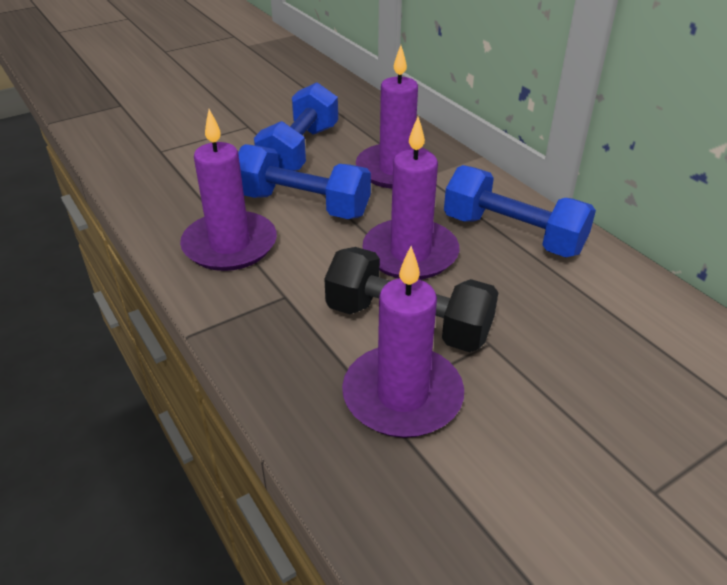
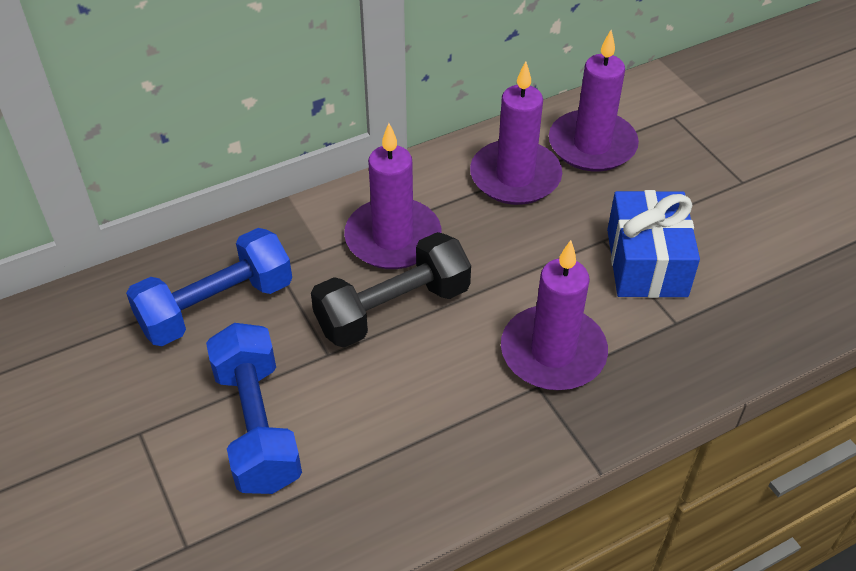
blue dumbbell: [238,144,371,219] [254,82,338,171] [444,165,596,258] = 3 -> [126,228,292,346] [206,323,302,494] = 2
blue gift: none = 0 -> [607,190,700,298] = 1

